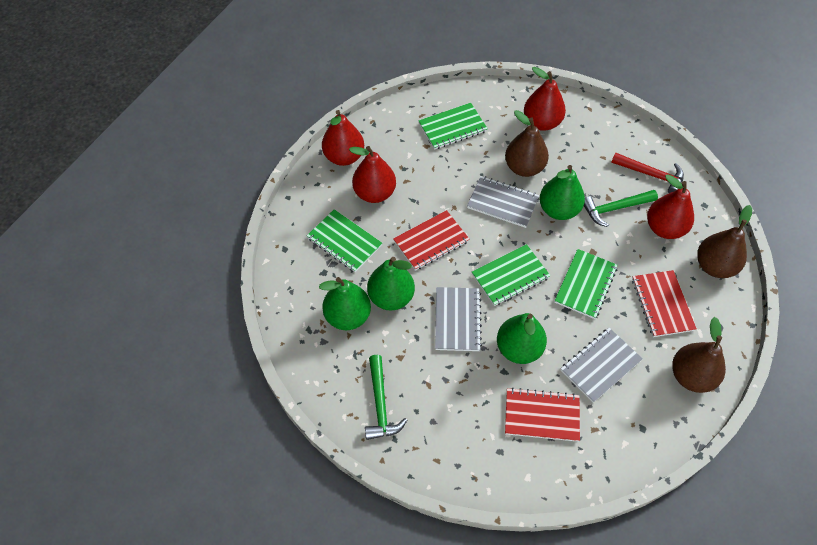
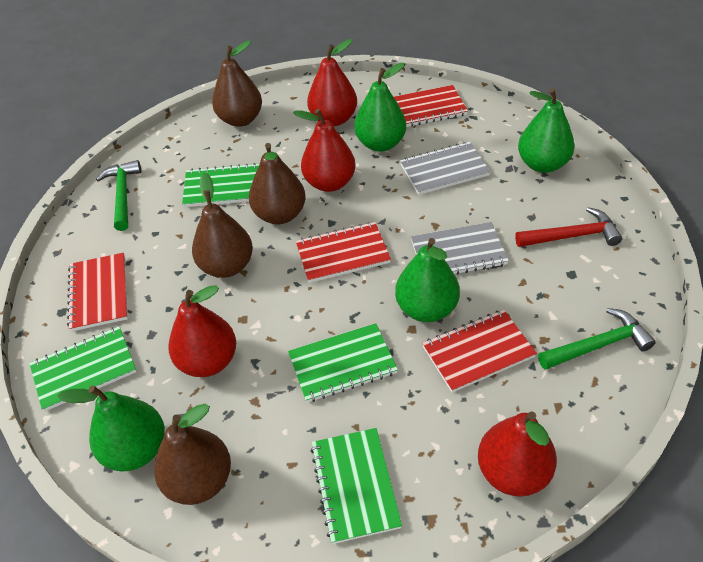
brown pear: [505,110,549,177] [672,317,726,393] [697,205,752,278] = 3 -> [154,404,231,505] [192,172,253,278] [212,40,262,127] [249,143,306,224] = 4
grey notebook: [435,287,482,351] [467,176,539,228] [561,328,643,403] = 3 -> [400,142,491,195] [411,222,509,275] = 2
red notebook: [393,210,470,270] [505,388,580,442] [632,270,697,337] = 3 -> [67,253,128,331] [296,222,391,283] [394,85,468,127] [422,310,537,393] = 4

